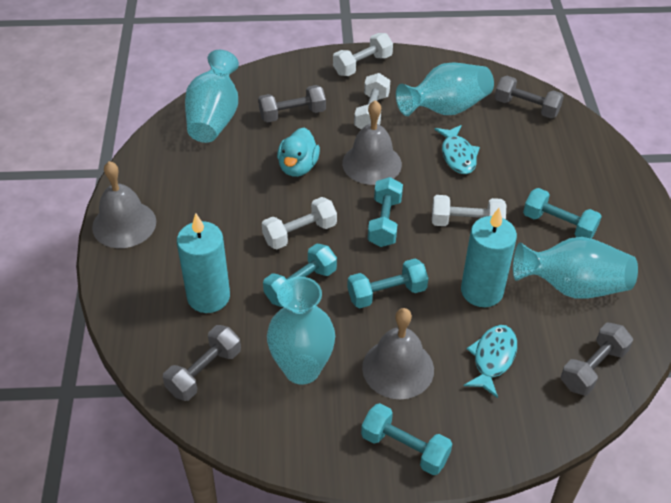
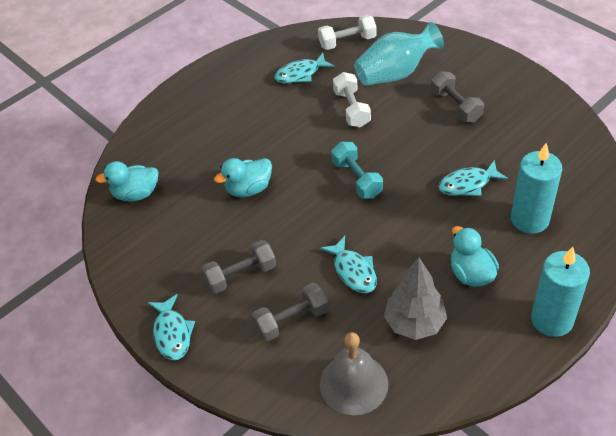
grey bell: [92,161,156,248] [342,100,402,185] [362,308,434,399] = 3 -> [320,332,388,415] = 1
grey dumbbell: [163,325,241,401] [258,85,326,123] [495,76,564,118] [561,323,633,395] = 4 -> [202,240,276,294] [252,283,329,341] [431,71,484,122] = 3
grey tree: none = 0 -> [384,257,447,340] = 1
turquoise duck: [277,128,320,177] = 1 -> [95,161,159,202] [214,158,272,197] [451,226,499,287] = 3
turquoise dumbbell: [263,243,337,307] [347,259,428,308] [361,403,452,475] [368,177,403,247] [523,188,602,239] = 5 -> [331,142,383,199] = 1
turquoise fish: [434,125,480,174] [464,325,517,398] = 2 -> [148,294,195,360] [274,53,335,83] [320,236,377,293] [438,160,508,196] = 4
turquoise vase: [185,50,239,143] [267,277,335,385] [396,63,494,116] [513,237,638,299] = 4 -> [354,22,444,86] = 1
white dumbbell: [262,197,337,249] [333,33,393,76] [354,73,390,129] [432,195,506,226] = 4 -> [318,15,377,50] [333,72,371,128] = 2

